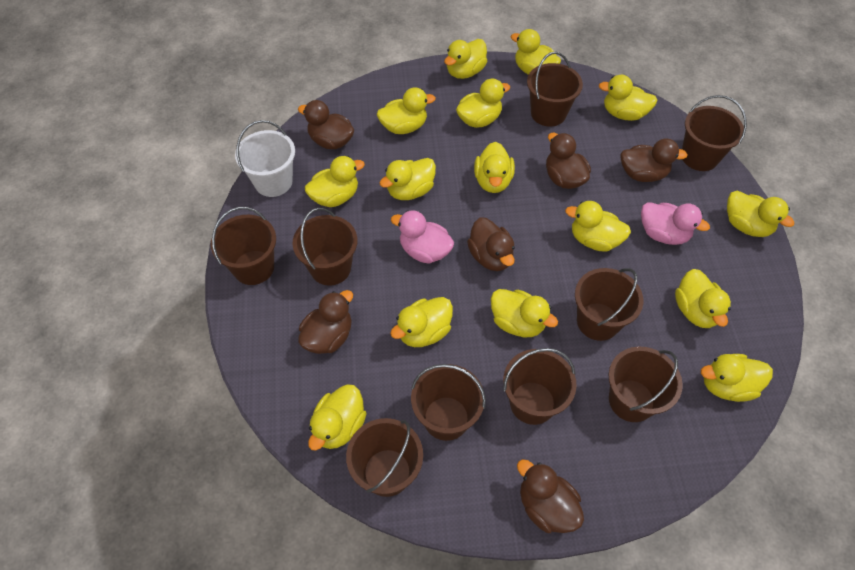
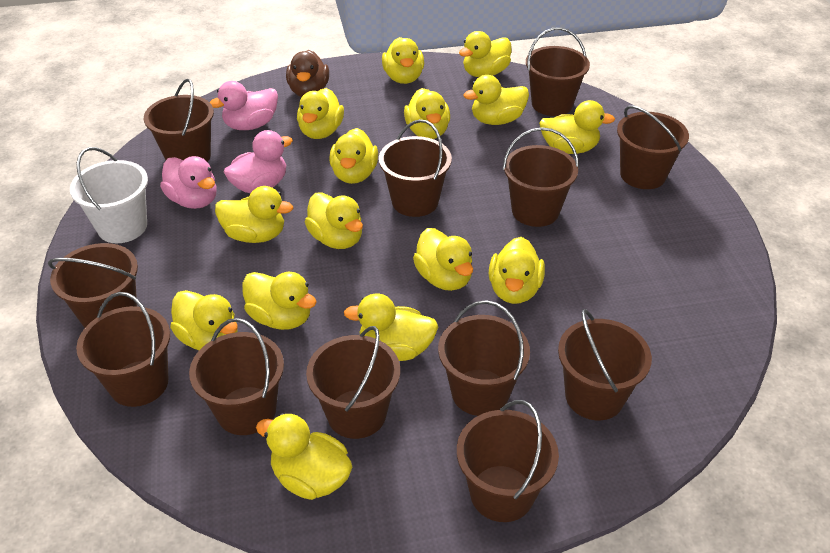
brown bucket: [211,207,276,285] [292,208,357,286] [346,418,423,497] [411,364,486,441] [503,348,577,425] [527,52,583,127] [575,268,643,341] [609,347,683,422] [682,95,747,171] = 9 -> [48,243,138,328] [76,292,170,407] [144,79,214,162] [189,318,284,435] [306,326,400,439] [379,119,452,217] [438,300,530,416] [457,400,559,522] [503,127,579,227] [526,27,590,116] [558,309,652,420] [617,105,689,189] = 12
brown duck: [298,100,354,149] [298,290,353,354] [467,218,515,271] [517,459,584,533] [546,133,591,189] [621,139,688,182] = 6 -> [286,50,329,97] = 1
pink duck: [391,210,454,264] [641,202,710,245] = 2 -> [160,156,216,209] [210,81,278,130] [224,130,293,193] = 3

